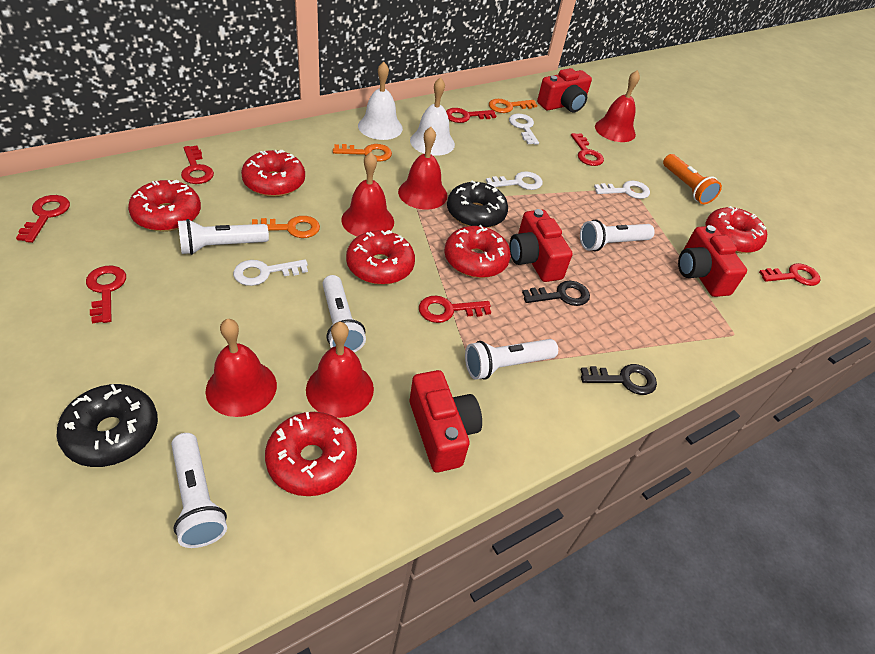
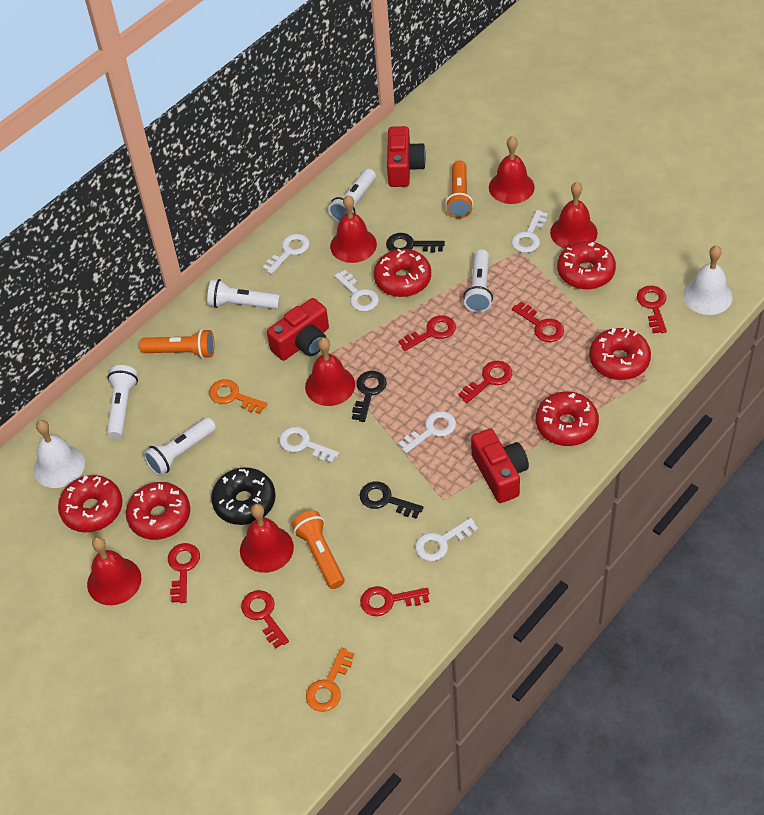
black donut: [56,384,158,467] [447,181,508,228] = 2 -> [211,467,276,525] = 1
black key: [522,281,590,306] [581,364,657,395] = 2 -> [352,371,387,422] [360,482,423,519] [386,233,445,252] = 3
orange flashlight: [663,154,722,204] = 1 -> [140,329,215,359] [292,510,344,589] [445,160,473,219] = 3
orange key: [252,216,320,238] [333,144,392,161] [489,99,537,113] = 3 -> [209,379,267,414] [306,648,354,712] = 2
red bell: [206,319,277,417] [306,322,374,418] [341,152,394,237] [398,127,447,210] [595,70,640,142] = 5 -> [87,537,141,605] [240,504,294,573] [305,337,355,406] [330,195,377,263] [489,136,535,204] [550,182,598,249] = 6
red camera: [410,370,482,472] [509,209,573,282] [537,68,592,113] [678,225,747,297] = 4 -> [267,298,329,361] [387,126,426,187] [471,429,529,503] = 3
white key: [233,259,308,286] [486,171,543,190] [509,114,539,145] [594,181,650,199] = 4 -> [262,234,310,274] [279,426,339,463] [334,270,379,312] [398,411,456,453] [415,518,478,561] [512,210,548,253] = 6

